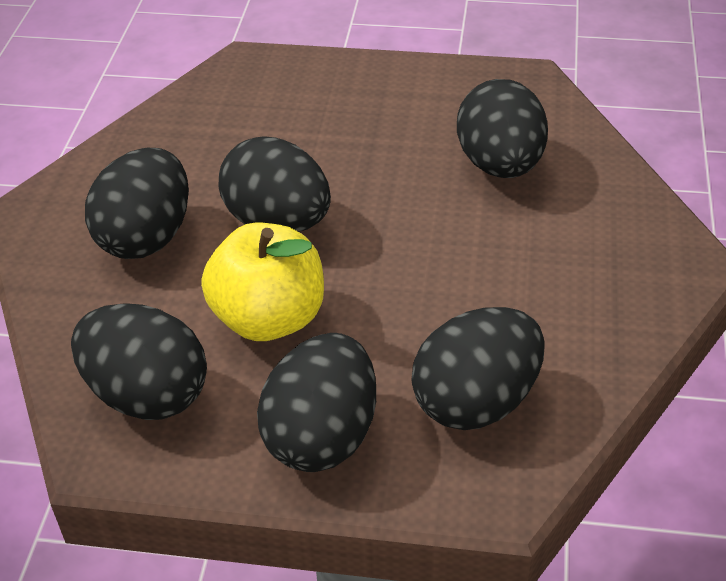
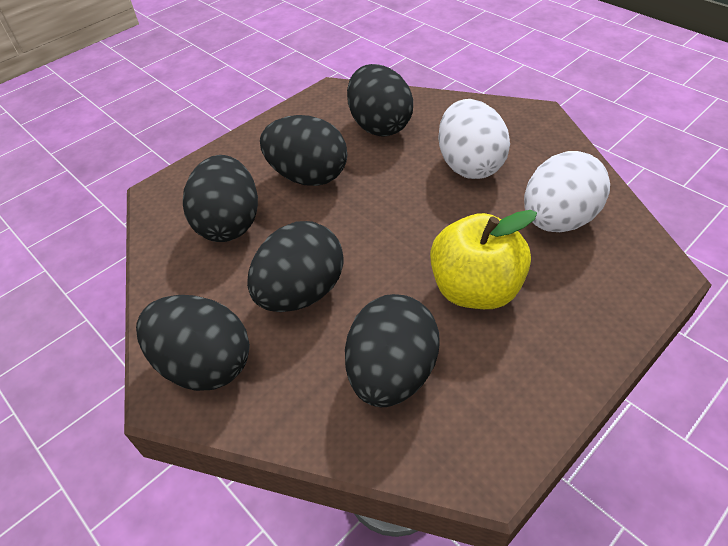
white egg: none = 0 -> [438,99,510,179] [524,151,610,232] = 2

